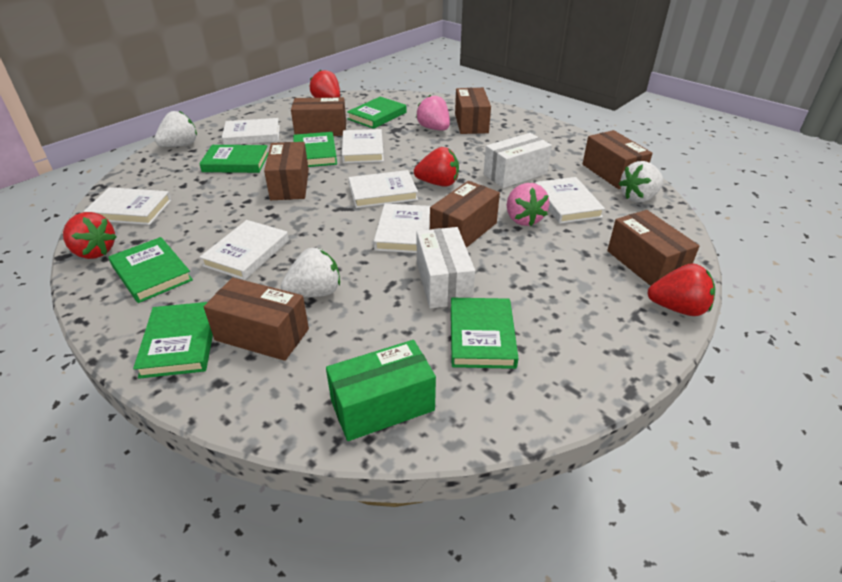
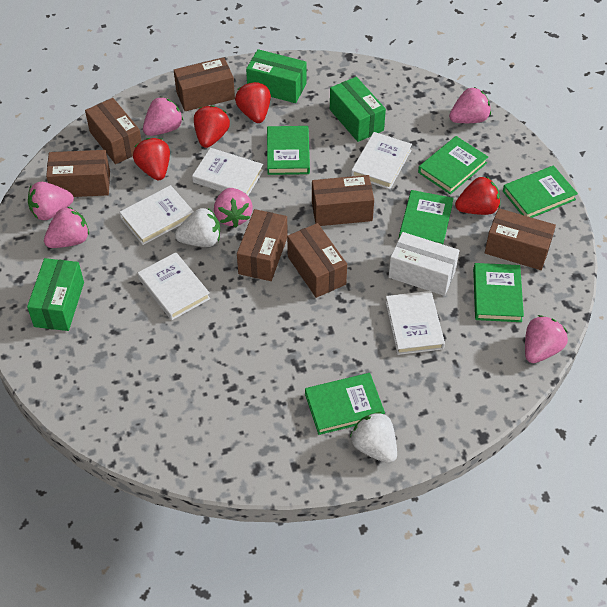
green box: [326,340,436,441] = 1 -> [27,258,84,331] [246,49,307,103] [330,77,386,142] = 3
pink strawberry: [416,95,450,130] [507,183,550,226] = 2 -> [28,182,74,220] [44,207,89,248] [143,97,183,136] [214,188,253,227] [449,87,491,123] [525,315,568,363] = 6
white book: [83,187,171,225] [200,220,289,280] [222,118,280,145] [342,129,384,163] [348,170,418,208] [374,204,431,253] [535,177,605,224] = 7 -> [119,185,194,245] [138,252,210,320] [192,148,263,196] [351,132,412,189] [385,291,445,355] = 5
white box: [417,227,475,309] [484,133,552,188] = 2 -> [388,232,459,296] = 1
white strawberry: [154,111,197,147] [281,248,340,297] [619,161,663,202] = 3 -> [175,208,220,247] [350,412,397,463] = 2

